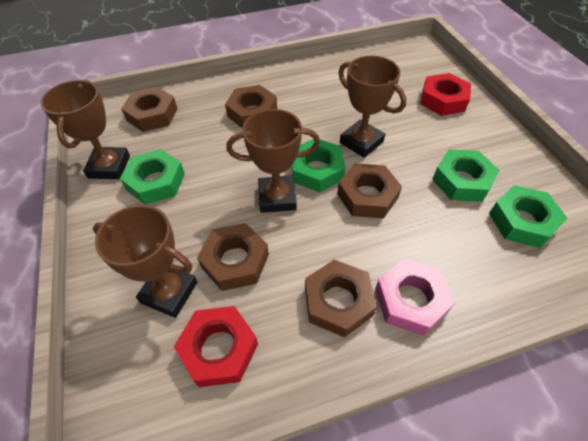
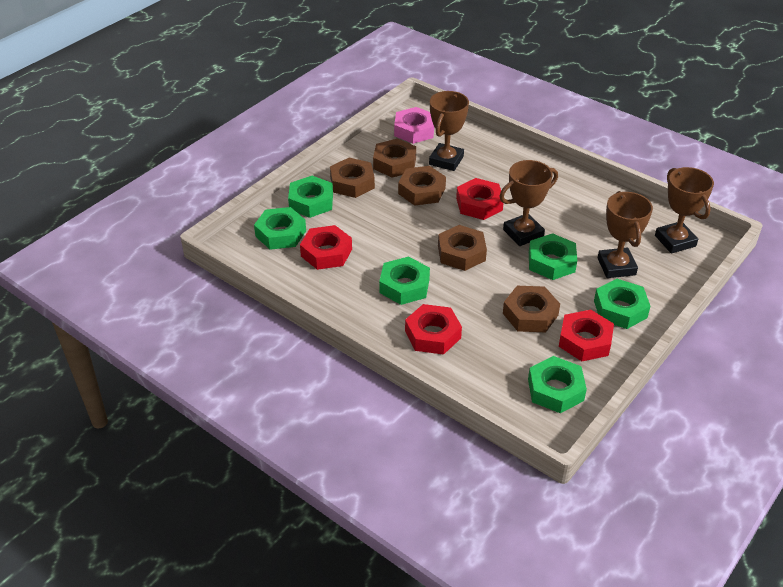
green nut: [120,149,185,205] [292,139,345,192] [432,149,500,202] [489,185,567,248] = 4 -> [254,207,306,250] [288,176,333,218] [379,256,430,305] [528,356,587,413] [529,233,577,280] [594,279,651,329] = 6
red nut: [174,306,258,387] [420,73,471,116] = 2 -> [300,225,352,270] [405,304,462,355] [456,178,503,220] [559,310,614,361] = 4

